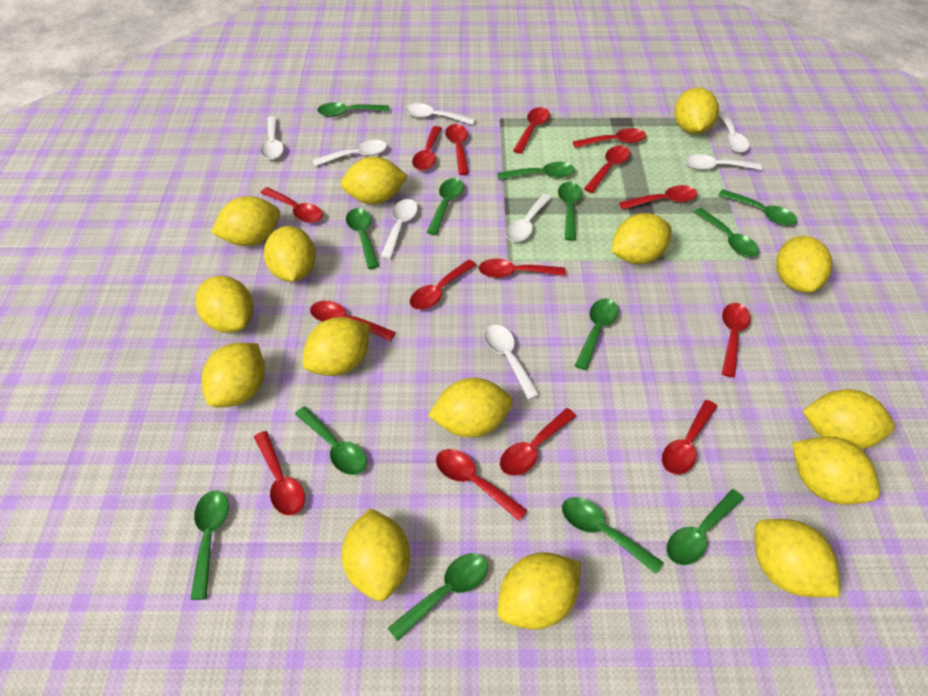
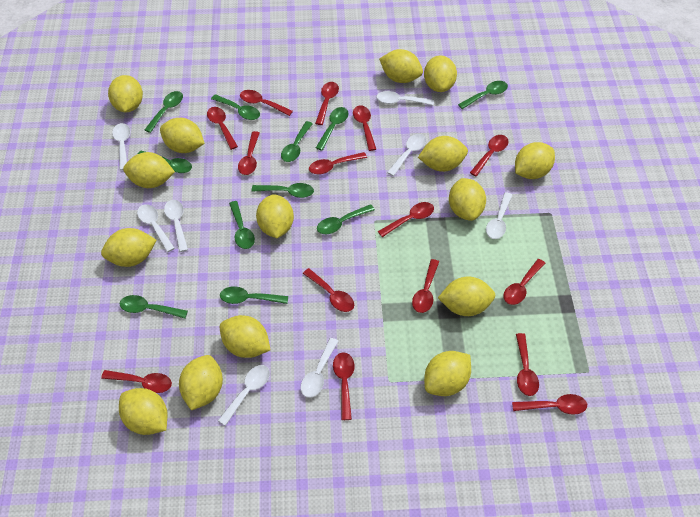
green spoon: [190,490,229,600] [295,406,367,475] [317,102,389,117] [346,208,379,269] [388,553,488,641] [427,178,464,235] [497,162,575,180] [558,182,582,241] [562,497,664,574] [575,298,618,370] [666,489,744,565] [693,208,759,257] [718,189,798,226] = 13 -> [120,295,188,318] [138,150,192,173] [145,91,183,133] [211,94,260,120] [220,286,288,304] [229,201,255,249] [252,183,314,198] [281,121,313,162] [316,107,348,151] [317,204,375,234] [458,81,508,109] = 11

